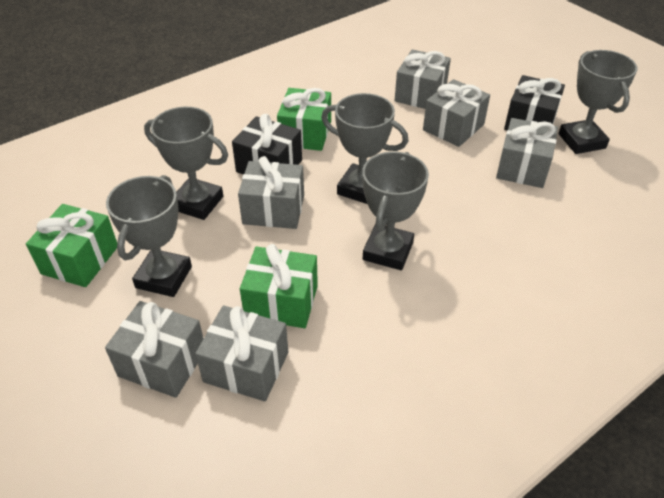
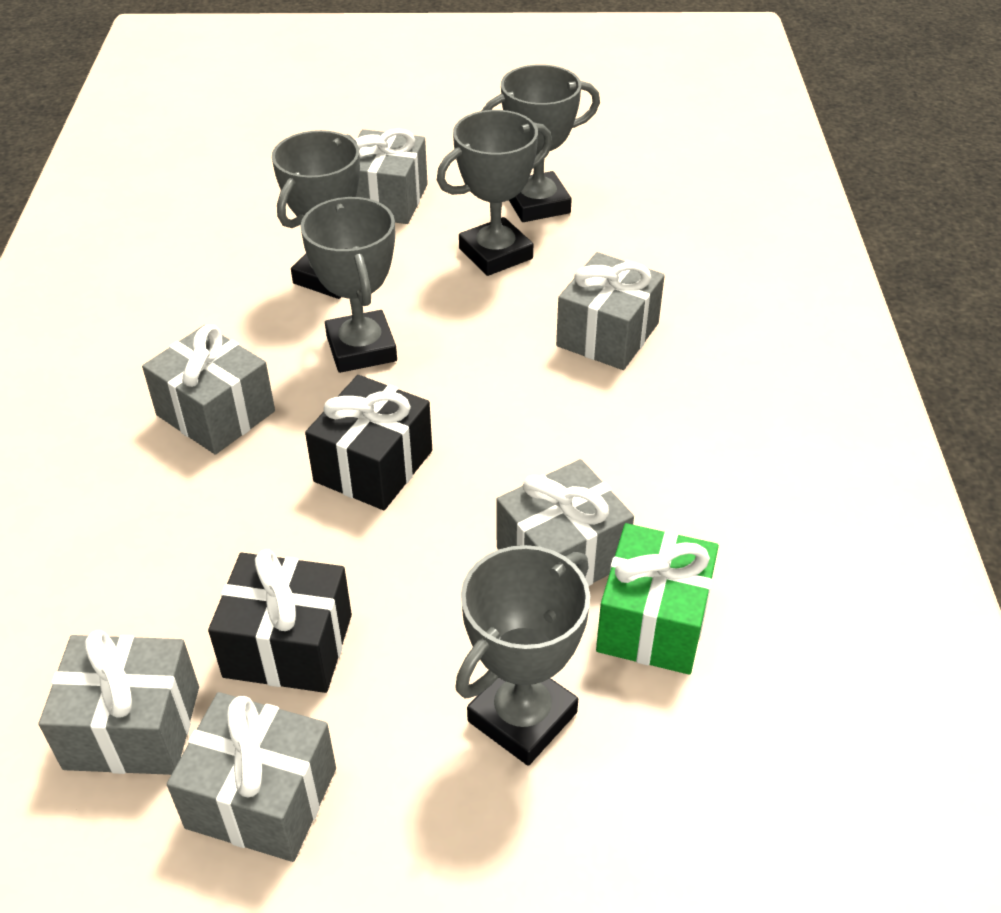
green gift: [26,204,117,287] [240,244,318,328] [277,88,331,151] = 3 -> [596,523,719,675] = 1

